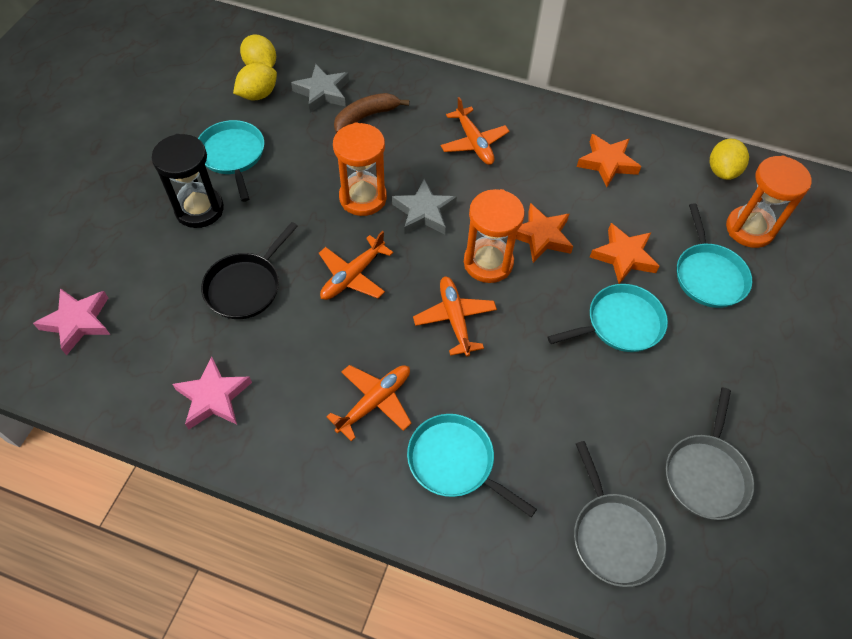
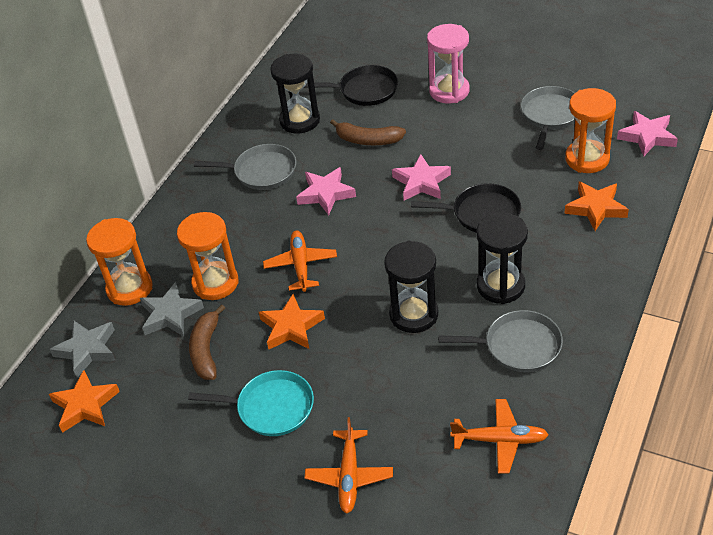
black hourglass: [152,134,224,228] = 1 -> [270,54,320,133] [384,241,438,333] [476,212,528,304] = 3
black pan: [201,222,298,319] = 1 -> [303,65,398,106] [411,183,521,233] = 2
brown banana: [334,93,409,133] = 1 -> [189,304,225,380] [330,119,406,145] = 2
grey pan: [574,441,666,587] [666,388,754,520] = 2 -> [194,144,296,190] [438,310,563,372] [521,86,575,150] = 3
orange plane: [319,231,393,300] [326,365,412,442] [413,276,497,356] [441,97,510,165] = 4 -> [263,231,337,292] [305,417,393,513] [450,399,549,474] = 3
pink hourglass: none = 0 -> [427,24,470,103] = 1
pink star: [33,288,110,355] [172,356,252,429] = 2 -> [296,167,356,215] [392,154,451,200] [617,111,678,157] = 3
turquoise pan: [198,120,264,202] [407,414,537,517] [547,284,668,352] [677,203,752,308] = 4 -> [188,370,314,436] = 1
yellow lemon: [233,63,277,100] [240,35,276,67] [710,139,749,180] = 3 -> none = 0

